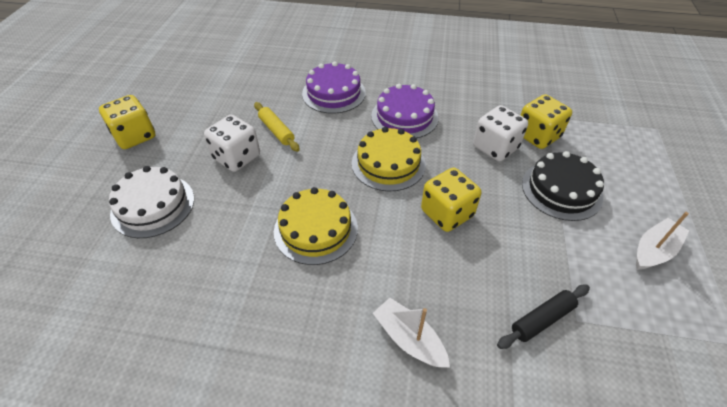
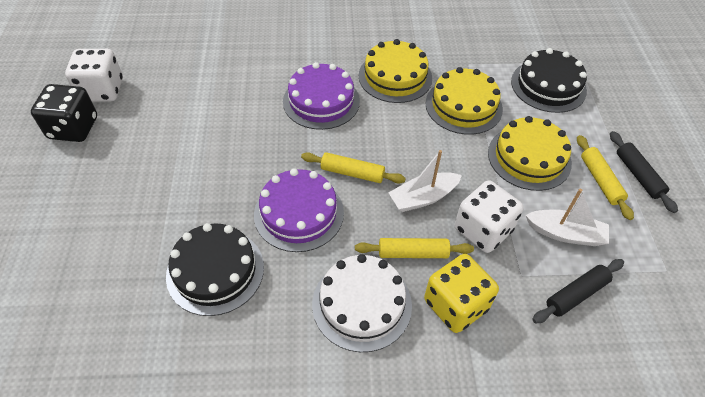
black cake: [522,151,604,221] = 1 -> [166,223,264,316] [511,48,587,113] = 2
black dice: none = 0 -> [31,84,97,142] = 1
black rolling pin: [497,285,590,349] = 1 -> [532,259,624,324] [610,131,678,213] = 2
yellow cake: [274,187,358,265] [352,127,426,191] = 2 -> [359,39,432,103] [425,67,503,135] [488,116,572,191] = 3
yellow dice: [99,95,155,149] [421,168,481,232] [520,94,572,149] = 3 -> [424,254,499,333] = 1
yellow rolling pin: [254,102,300,152] = 1 -> [301,152,406,183] [355,238,474,258] [577,135,634,220] = 3

